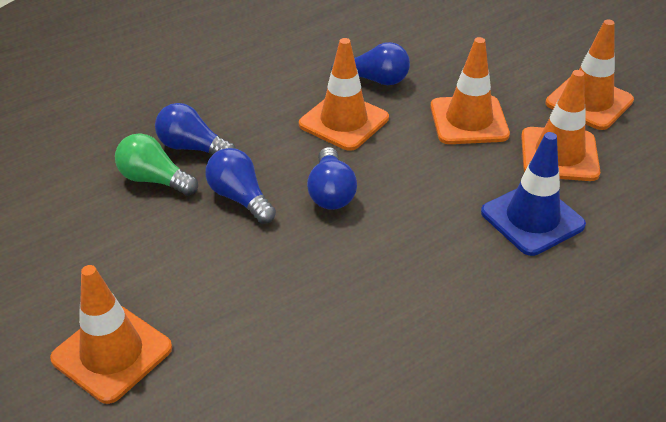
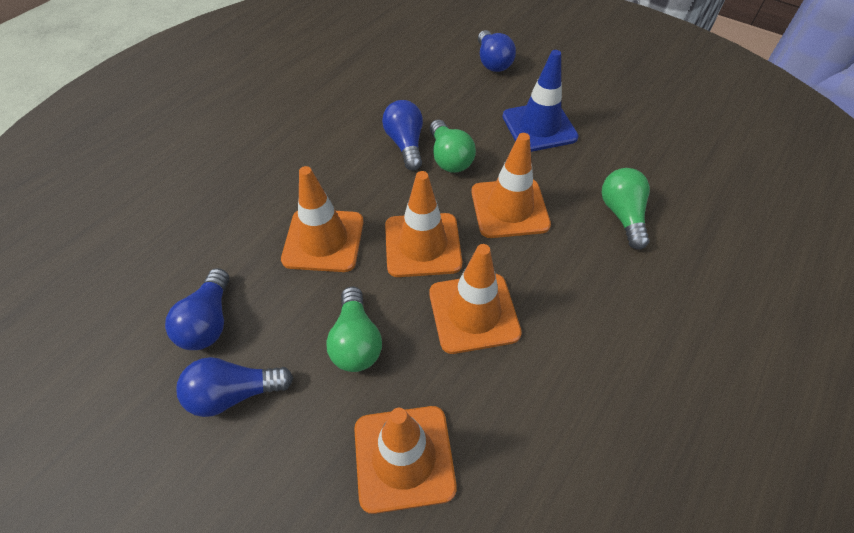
green light bulb: [115,133,198,196] = 1 -> [326,287,382,372] [430,120,476,173] [602,168,650,250] = 3

